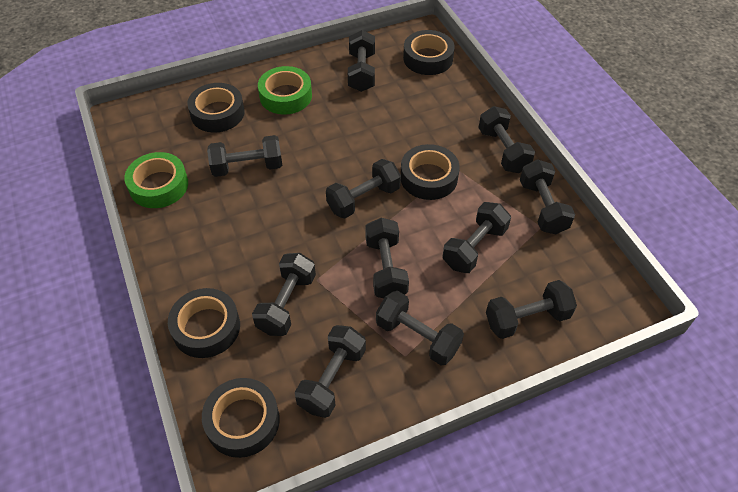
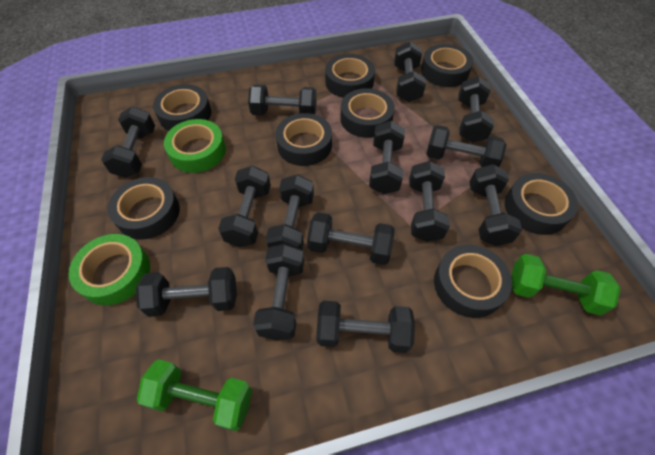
black dumbbell: [207,135,282,177] [252,253,316,336] [295,325,366,418] [326,159,401,218] [348,30,375,92] [365,218,409,298] [376,291,464,365] [443,202,511,273] [478,106,535,173] [486,280,577,339] [520,159,575,234] = 11 -> [101,107,155,178] [136,267,237,317] [218,166,271,247] [248,84,317,116] [253,243,304,340] [266,174,314,249] [307,212,395,265] [316,301,415,353] [369,121,405,194] [394,42,426,102] [409,161,450,242] [426,125,507,167] [458,77,494,142] [469,164,522,246] = 14
black tape: [168,288,240,358] [187,83,245,132] [202,378,280,458] [401,144,460,200] [403,30,455,75] = 5 -> [108,177,180,240] [153,84,211,131] [275,113,332,166] [325,54,375,98] [340,88,395,138] [421,44,473,87] [434,245,512,318] [505,173,578,235] = 8
green dumbbell: none = 0 -> [137,359,252,431] [511,254,621,316] = 2

